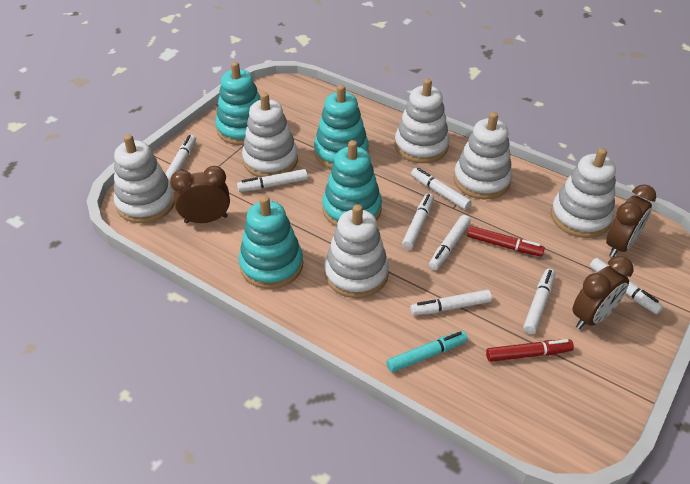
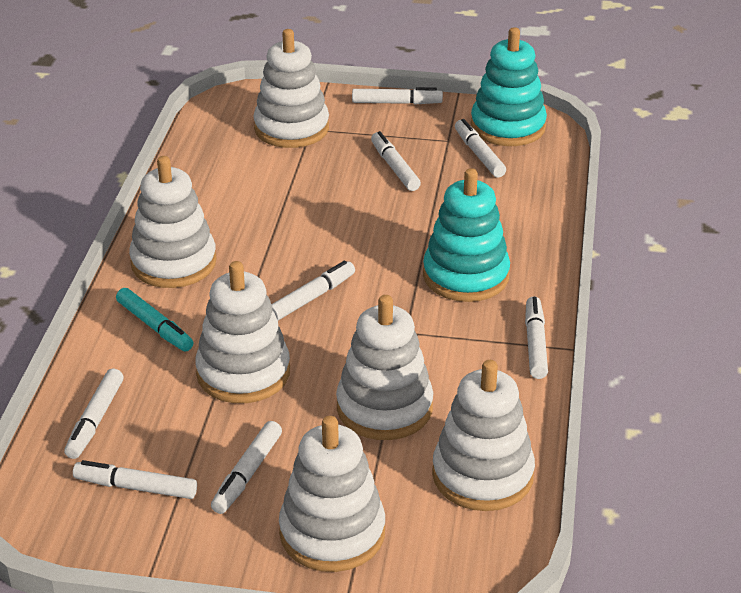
brown clock: [170,166,230,223] [572,256,633,329] [606,184,656,257] = 3 -> none = 0
red marker: [467,226,545,257] [486,339,574,362] = 2 -> none = 0
turquoise stacking toy: [215,62,260,145] [239,196,303,289] [314,85,369,169] [322,140,382,227] = 4 -> [423,168,510,302] [471,27,547,146] = 2

